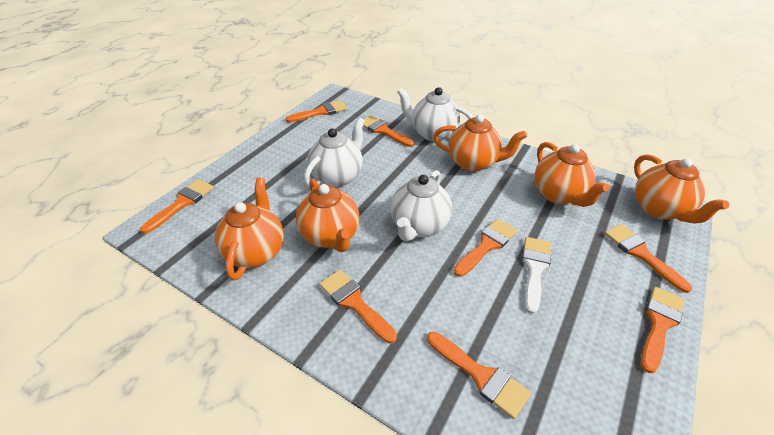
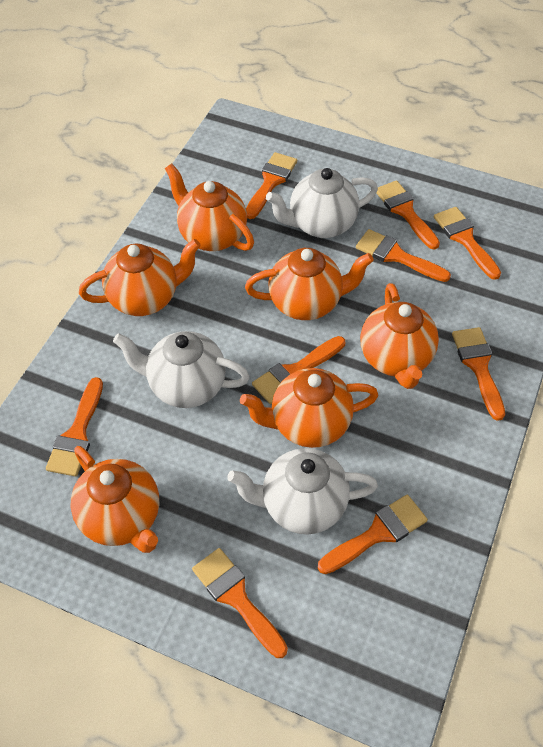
orange brush: [140,179,214,234] [285,100,347,122] [319,270,397,343] [363,115,414,147] [427,332,531,419] [454,219,517,277] [604,224,692,293] [641,287,684,373] = 8 -> [46,377,103,477] [192,548,288,658] [246,152,297,219] [252,336,345,404] [318,494,428,574] [356,229,451,282] [376,180,440,250] [434,207,501,280] [452,327,505,421] = 9
orange teapot: [215,177,284,280] [296,179,360,252] [433,114,527,172] [534,142,609,207] [634,154,729,224] = 5 -> [71,446,159,553] [79,239,201,316] [165,164,254,251] [240,368,378,448] [245,248,374,320] [360,283,439,389] = 6
white brush: [522,237,551,314] = 1 -> none = 0

